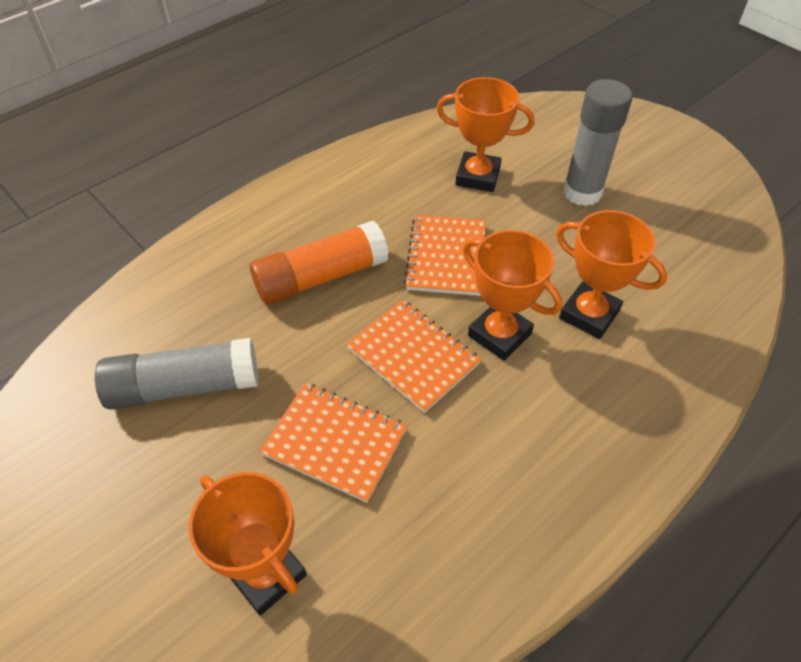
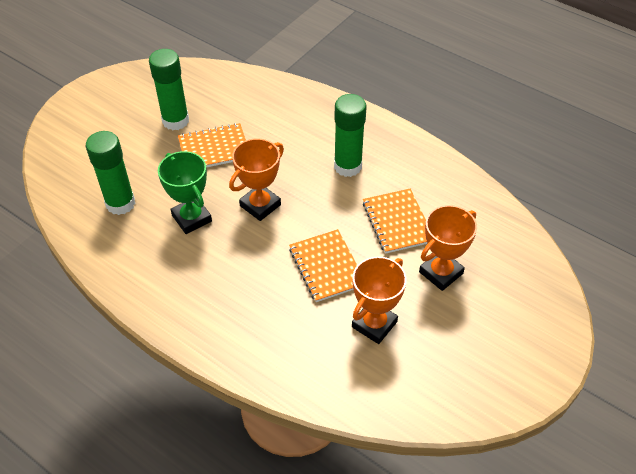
green glue stick: none = 0 -> [86,131,136,215] [149,49,189,130] [334,94,367,177] = 3
green trophy: none = 0 -> [158,151,212,234] = 1
grey glue stick: [95,338,258,410] [563,79,632,206] = 2 -> none = 0
orange glue stick: [250,221,389,305] = 1 -> none = 0
orange trophy: [189,472,307,616] [437,77,534,192] [463,230,562,361] [556,210,667,339] = 4 -> [229,138,284,221] [352,256,407,344] [419,205,477,291] = 3

